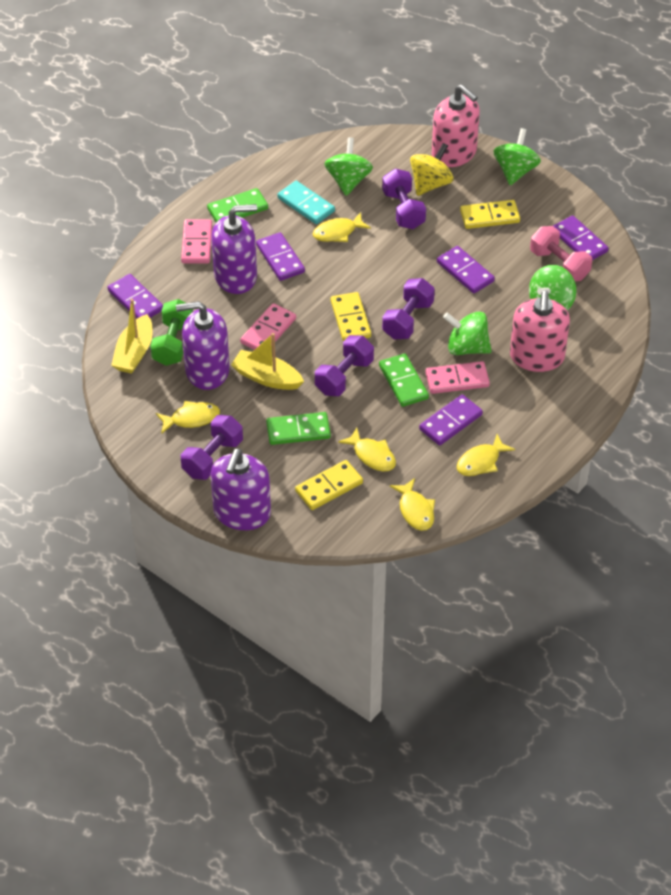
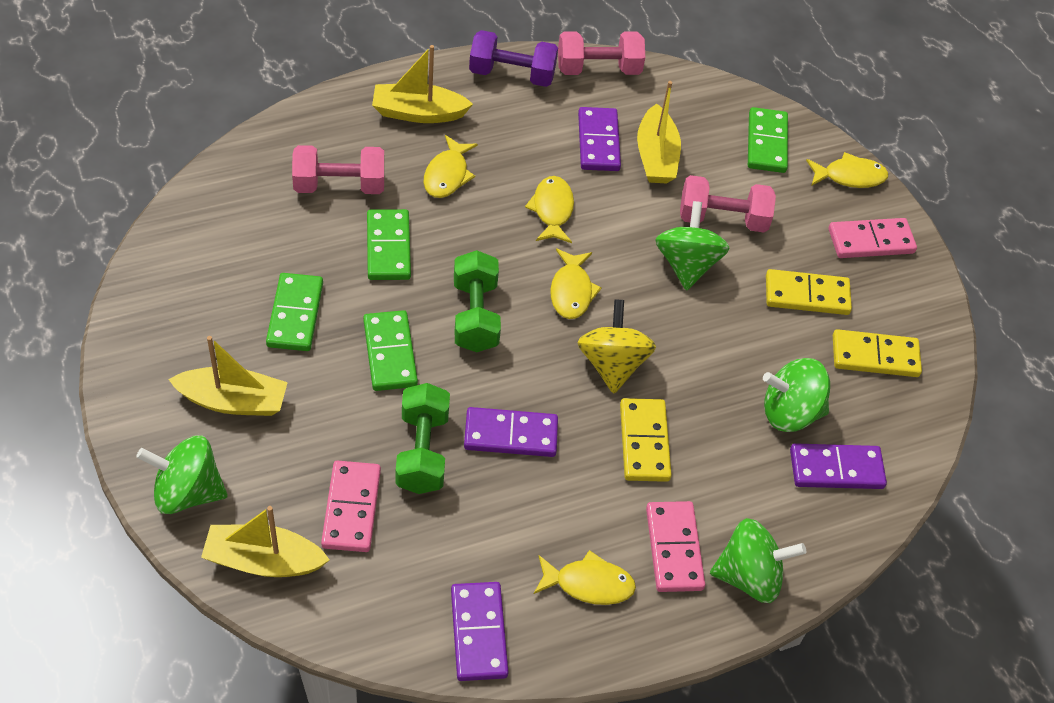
green domino: [207,188,268,222] [266,412,331,445] [379,354,429,407] = 3 -> [266,273,323,351] [363,310,418,391] [367,209,411,280] [748,107,788,173] = 4
green dumbbell: [150,299,193,366] = 1 -> [395,383,450,494] [454,250,501,352] = 2
pink dumbbell: [530,226,592,281] = 1 -> [292,145,384,194] [558,32,645,75] [680,175,776,232] = 3
pink soap dispenser: [432,84,480,167] [510,291,570,372] = 2 -> none = 0
purple domino: [107,274,163,319] [256,232,305,281] [419,394,483,446] [437,246,495,293] [553,216,608,260] = 5 -> [451,582,509,681] [464,407,558,457] [578,107,621,171] [790,443,887,489] = 4
purple dumbbell: [181,415,243,480] [315,335,374,396] [382,169,426,229] [382,278,435,339] = 4 -> [469,30,558,87] = 1
purple soap dispenser: [176,301,230,390] [211,204,257,294] [211,448,271,530] = 3 -> none = 0
turquoise domino: [277,181,335,224] = 1 -> none = 0
yellow boat: [111,299,153,374] [231,333,304,390] = 2 -> [168,336,288,416] [201,506,330,577] [372,45,473,123] [637,81,681,184] = 4

